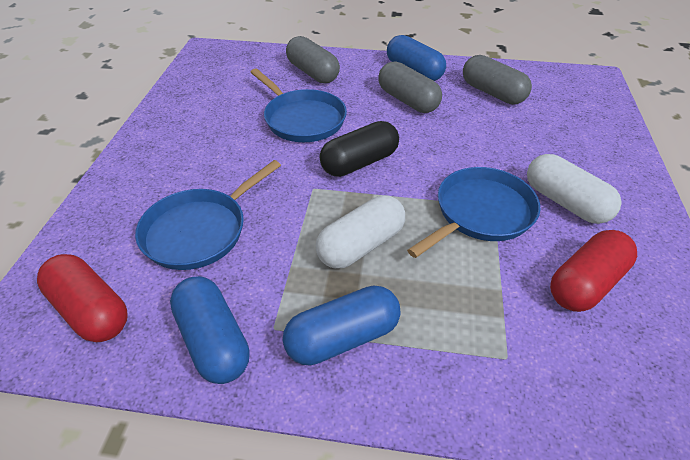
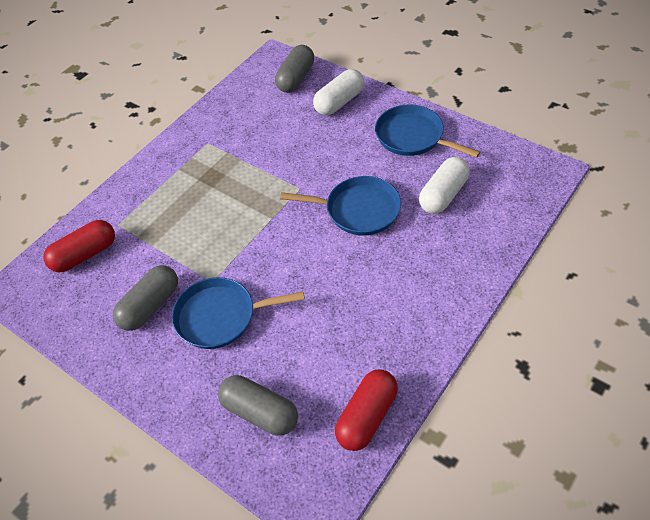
black capsule: [320,121,399,177] = 1 -> none = 0
blue capsule: [170,276,250,384] [283,285,400,366] [387,35,446,81] = 3 -> none = 0

